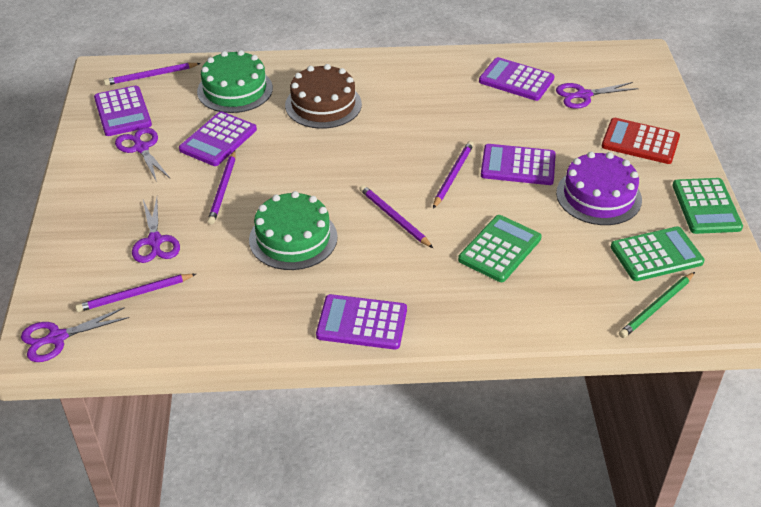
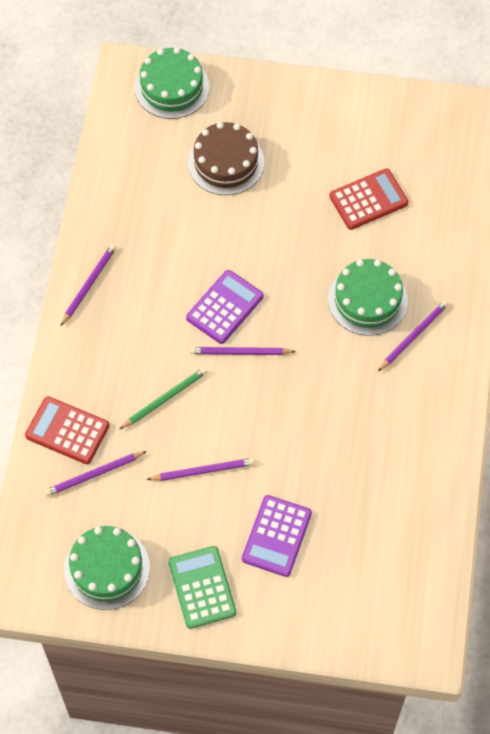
green cake: [197,50,273,113] [249,191,338,270] = 2 -> [64,526,150,610] [135,47,209,119] [328,259,408,336] = 3
green calculator: [458,215,542,282] [611,226,705,281] [672,178,743,234] = 3 -> [168,546,236,629] = 1
purple cake: [556,152,642,225] = 1 -> none = 0
purple calculator: [94,85,152,136] [179,111,257,166] [316,294,407,350] [479,57,555,101] [481,144,556,185] = 5 -> [186,270,264,344] [242,495,312,577] = 2
purple scissors: [21,307,129,362] [115,128,170,182] [132,198,180,263] [556,82,639,109] = 4 -> none = 0
red calculator: [602,118,680,164] = 1 -> [25,396,109,464] [329,169,408,230] = 2

